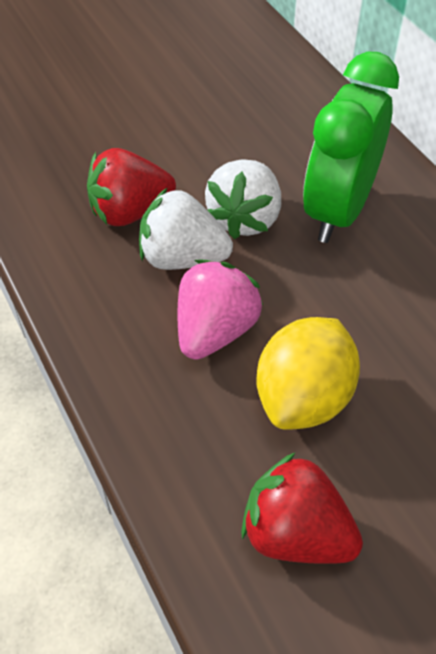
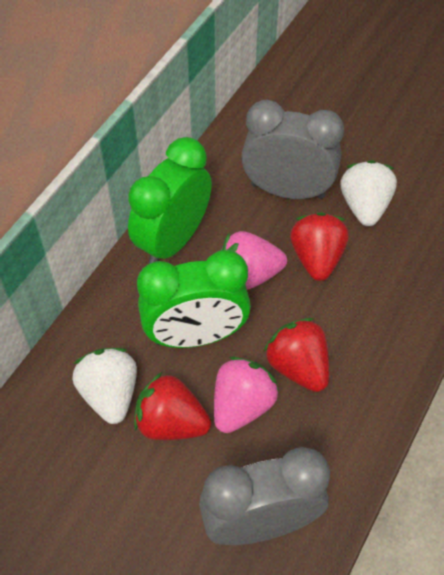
green clock: [303,52,399,243] = 1 -> [128,137,212,264] [137,250,251,348] = 2
grey clock: none = 0 -> [199,447,330,545] [241,99,344,199] = 2
pink strawberry: [177,260,263,360] = 1 -> [214,357,279,433] [220,231,287,290] = 2
red strawberry: [87,148,176,226] [241,452,363,564] = 2 -> [134,372,211,440] [264,318,329,392] [290,213,349,281] = 3
yellow lemon: [257,317,360,430] = 1 -> none = 0

